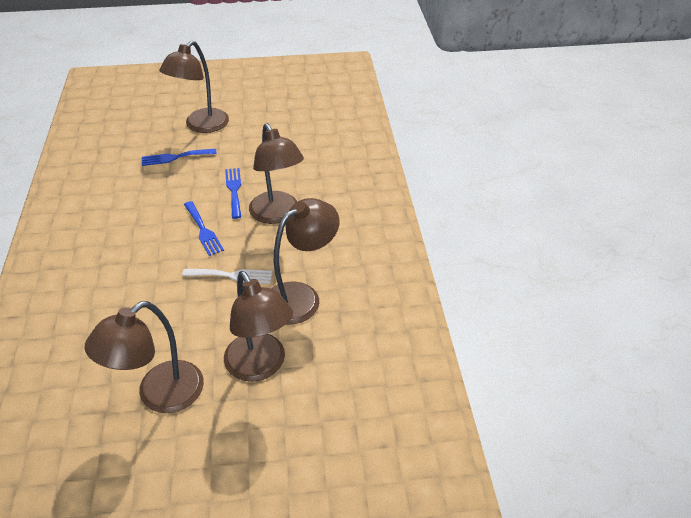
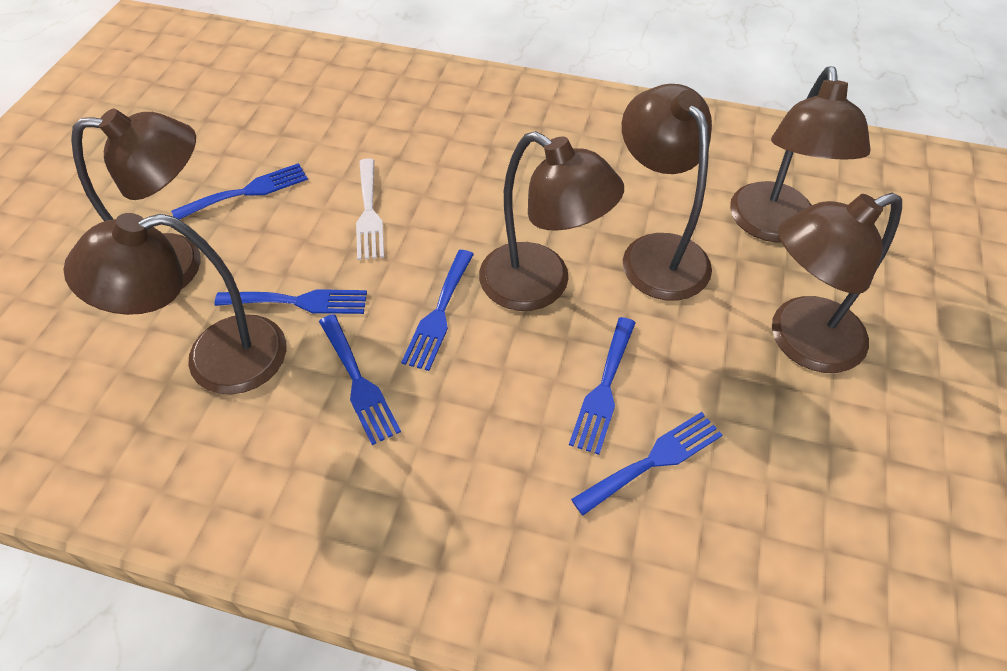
blue fork: [142,149,217,166] [184,201,224,256] [225,168,241,219] = 3 -> [171,163,308,219] [214,289,367,314] [319,314,401,445] [401,250,474,371] [569,317,636,455] [571,412,722,515] = 6
brown lamp: [85,301,204,413] [159,41,229,133] [224,271,293,382] [249,123,304,224] [271,198,340,325] = 5 -> [63,213,287,394] [71,109,201,289] [479,131,624,311] [622,84,712,301] [730,66,871,243] [772,193,902,373] = 6

